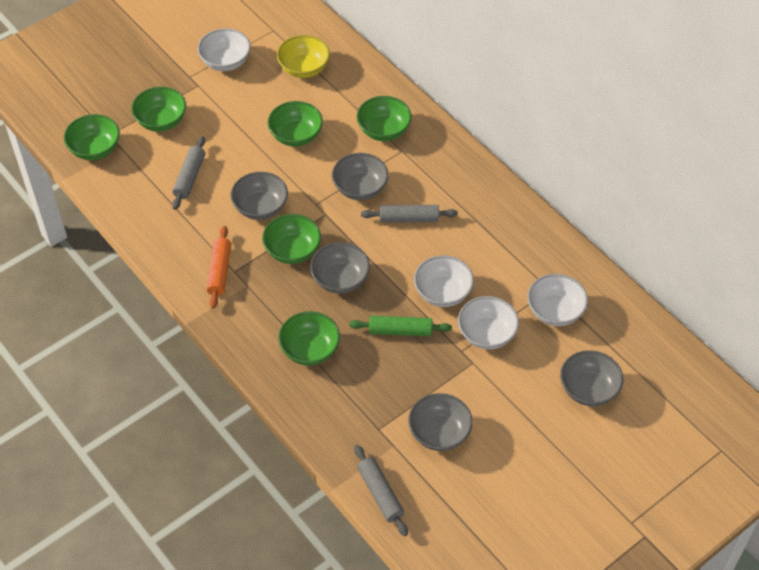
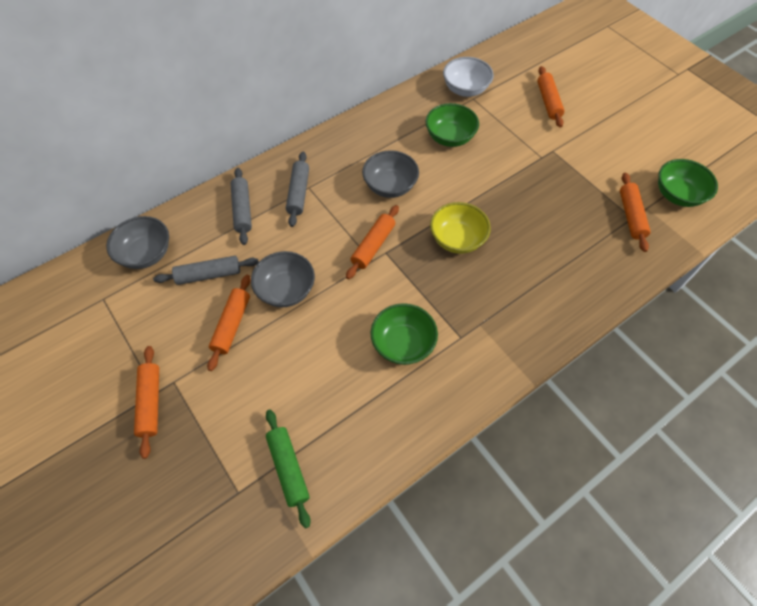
green bowl: [64,114,120,160] [131,87,186,132] [262,214,321,264] [268,101,323,147] [278,311,340,366] [357,96,412,141] = 6 -> [371,303,438,365] [426,103,479,147] [658,159,718,207] = 3
grey bowl: [231,172,288,220] [310,242,370,294] [332,153,389,200] [408,393,473,451] [560,350,623,406] = 5 -> [106,216,169,269] [251,251,315,307] [362,150,419,198] = 3
orange rolling pin: [207,226,231,309] = 1 -> [134,346,159,459] [207,275,251,371] [346,205,399,279] [537,66,564,128] [620,173,651,252] = 5
white bowl: [197,28,251,71] [414,255,474,307] [458,296,519,350] [527,274,588,326] = 4 -> [443,57,494,97] = 1

